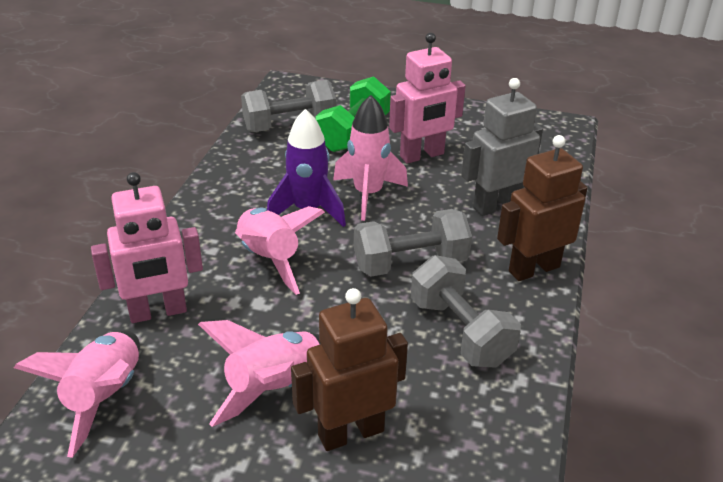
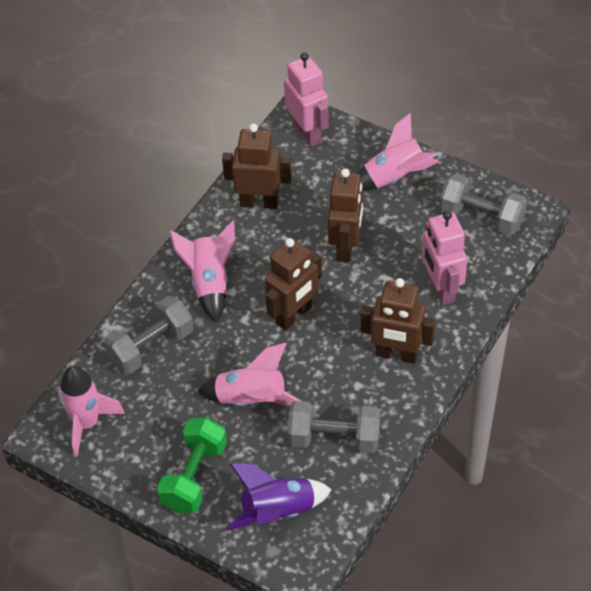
brown robot: [291,288,408,451] [497,135,588,281] = 2 -> [222,124,292,209] [265,238,322,330] [328,169,363,263] [361,278,435,364] = 4
grey robot: [461,78,543,216] = 1 -> none = 0

